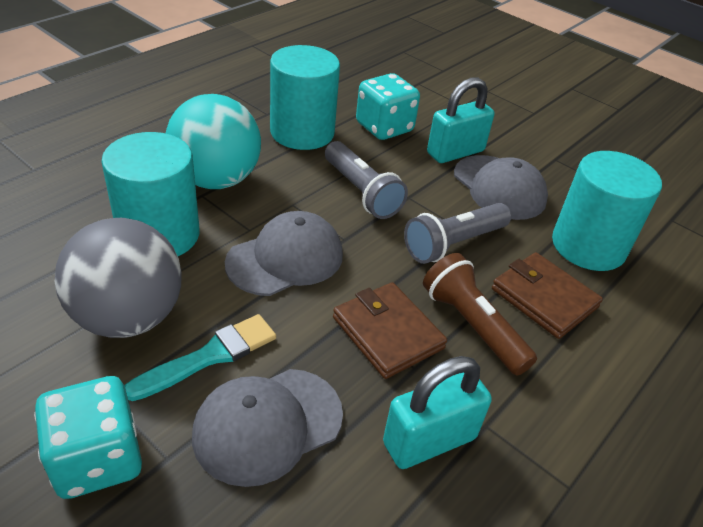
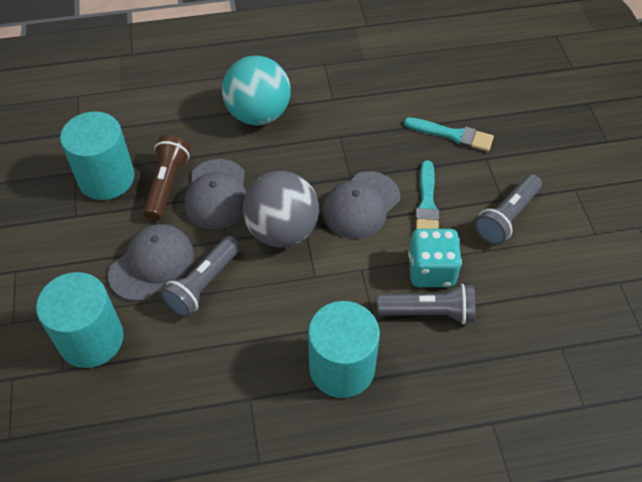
brown wallet: [333,282,447,379] [492,252,603,339] = 2 -> none = 0
grey flashlight: [325,141,408,219] [404,203,511,264] = 2 -> [160,236,241,317] [377,284,476,324] [475,174,542,245] = 3
turquoise brush: [124,314,276,401] = 1 -> [404,117,494,152] [415,160,439,229] = 2
turquoise dice: [34,376,142,499] [356,73,420,140] = 2 -> [408,229,462,287] = 1
turquoise padlock: [383,356,492,469] [427,78,494,163] = 2 -> none = 0

